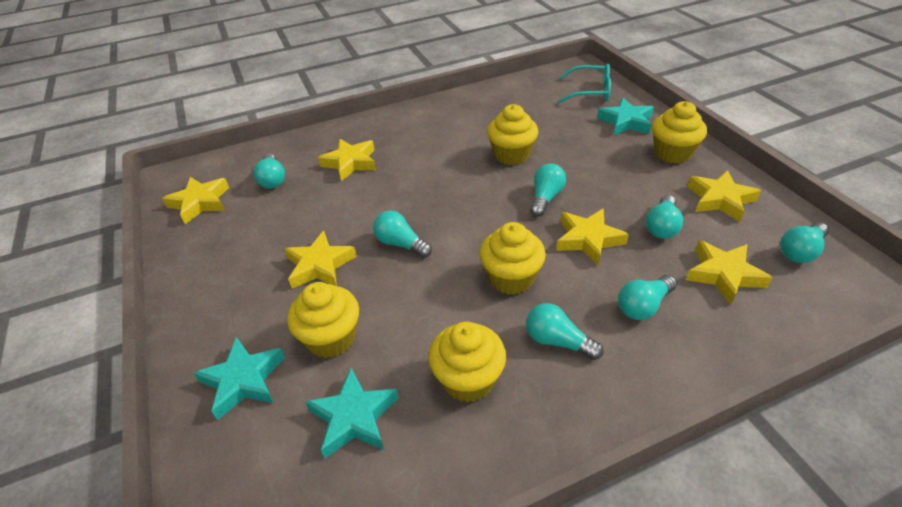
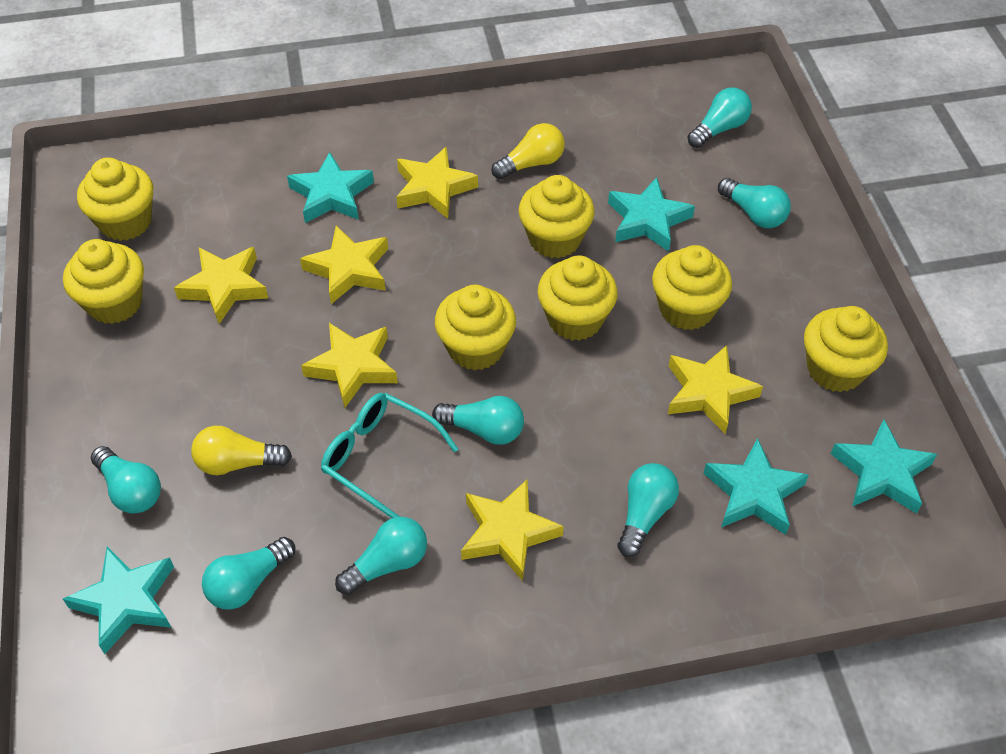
turquoise star: [194,337,285,420] [306,368,399,458] [597,98,654,135] = 3 -> [63,547,174,654] [287,152,374,223] [608,177,695,252] [703,438,809,535] [831,419,937,514] = 5
yellow cupcake: [287,282,359,358] [428,322,506,402] [479,222,546,295] [487,104,538,165] [652,101,707,164] = 5 -> [63,239,144,324] [77,158,153,241] [435,285,516,370] [518,175,595,259] [537,255,618,341] [652,245,732,330] [804,306,888,392] = 7
yellow light bulb: none = 0 -> [191,426,292,475] [492,123,565,179] = 2

